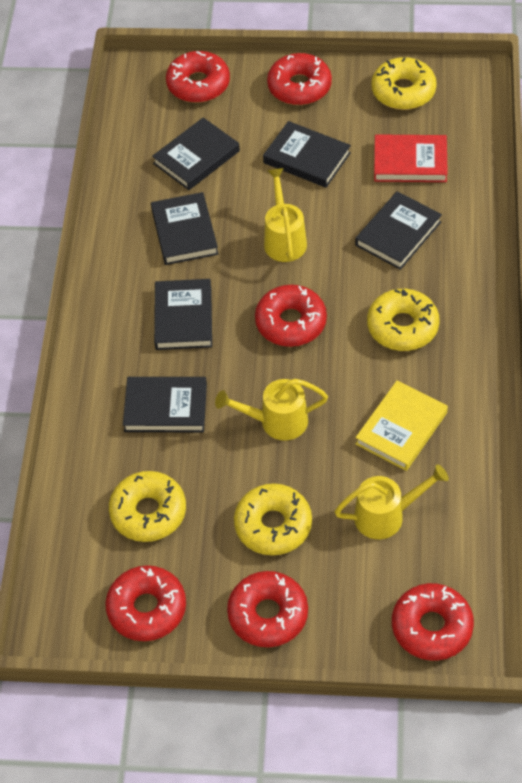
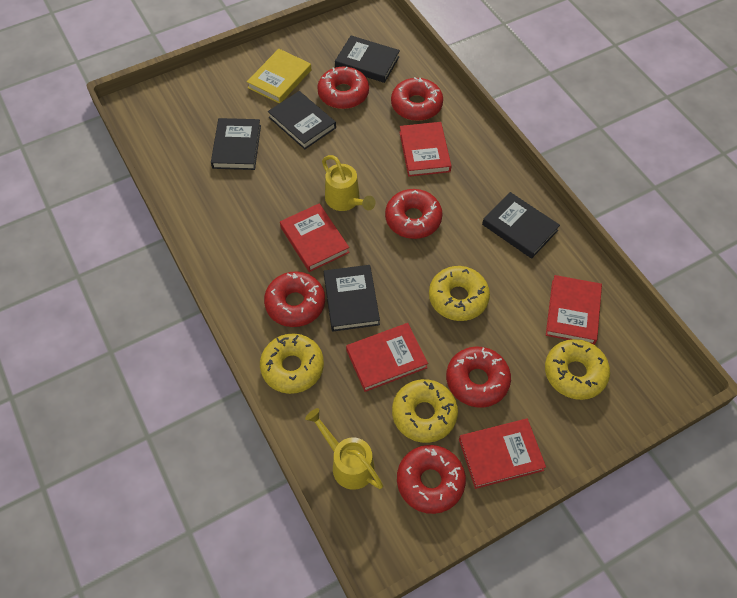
black book: [123,377,207,432] [151,192,218,265] [152,117,240,190] [154,279,212,350] [263,121,351,188] [355,191,442,270] = 6 -> [211,118,261,170] [268,91,336,149] [324,265,380,332] [335,36,400,83] [482,192,560,259] = 5
red book: [374,134,448,182] = 1 -> [280,203,350,272] [346,323,428,392] [399,122,451,177] [459,418,546,489] [546,275,602,345] = 5
yellow watering can: [215,379,328,441] [264,168,307,262] [335,464,449,539] = 3 -> [305,408,383,490] [322,155,376,211] = 2

